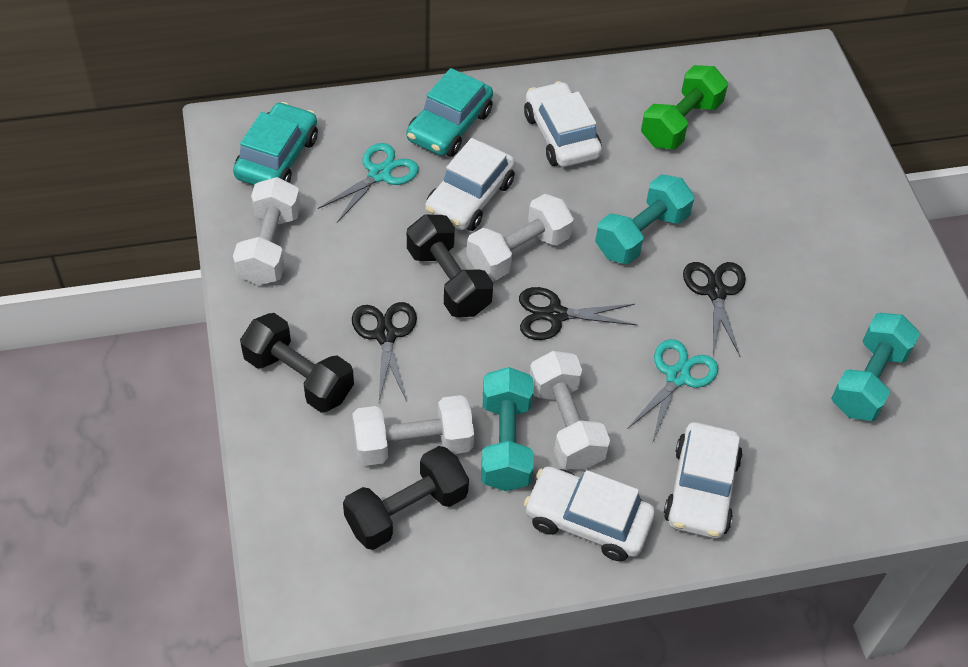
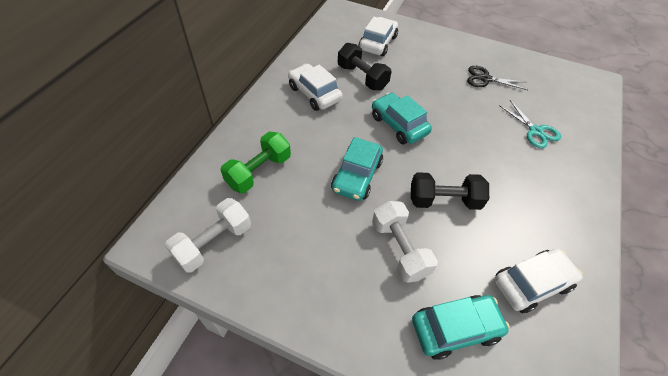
black dumbbell: [240,313,354,412] [343,446,469,550] [407,214,493,317] = 3 -> [338,43,392,90] [411,172,489,210] = 2
black scissors: [352,302,417,401] [519,287,637,340] [683,262,746,356] = 3 -> [467,66,527,90] = 1
turquoise car: [233,102,318,185] [406,68,493,157] = 2 -> [331,137,383,201] [372,93,432,144] [412,295,510,360] = 3
turquoise dumbbell: [481,367,534,491] [595,174,695,264] [831,313,920,421] = 3 -> none = 0
turquoise scissors: [318,143,419,223] [628,339,718,441] = 2 -> [499,100,561,148] = 1
white car: [425,138,515,231] [524,81,602,167] [524,466,655,561] [664,422,743,539] = 4 -> [288,64,343,111] [359,17,398,56] [494,248,583,314] = 3
white dumbbell: [233,177,301,285] [352,395,474,466] [467,194,574,281] [529,351,610,470] = 4 -> [165,198,251,273] [372,201,438,283] = 2

